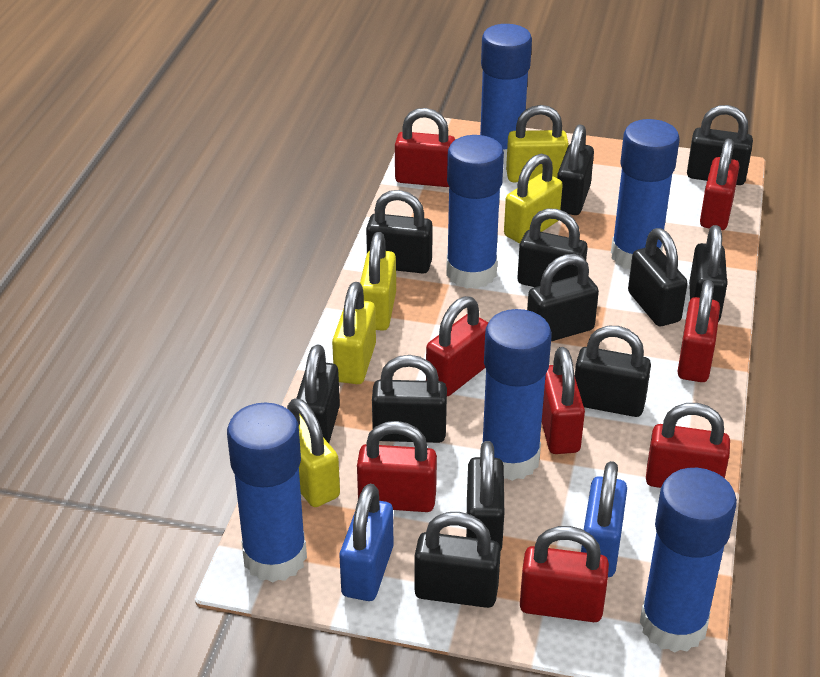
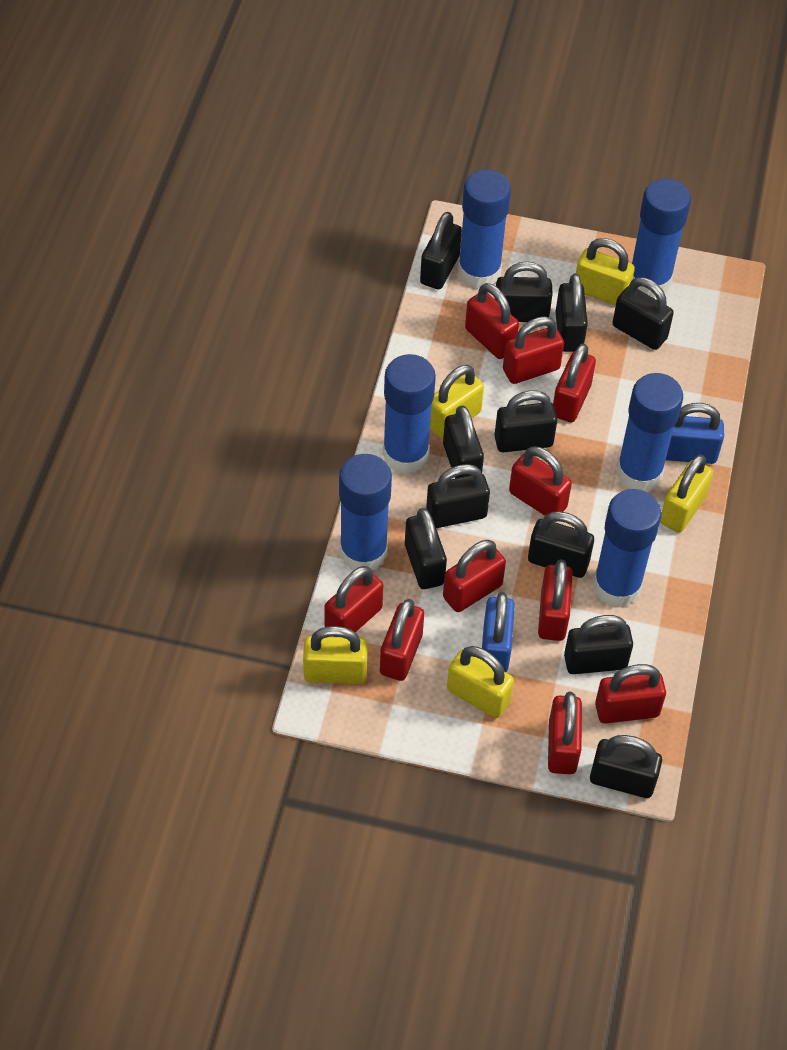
black padlock: [296,344,340,443] [366,190,433,274] [372,355,447,443] [415,512,501,608] [466,441,504,549] [517,208,588,287] [527,254,599,342] [557,124,594,215] [575,326,651,417] [628,228,688,326] [687,105,753,185] [689,225,727,322] = 12 -> [405,508,447,589] [420,212,462,289] [426,464,490,528] [443,405,484,478] [494,262,553,322] [494,390,557,453] [528,511,594,578] [555,274,588,352] [564,615,633,674] [590,735,662,798] [613,277,674,350] = 11
red padlock: [357,421,437,512] [395,108,455,187] [426,296,488,396] [520,526,609,622] [542,347,585,454] [646,403,730,488] [677,280,720,382] [700,139,740,230] = 8 -> [324,566,383,637] [380,599,424,681] [443,540,506,612] [465,283,519,359] [503,316,564,384] [509,446,572,516] [538,559,573,641] [548,692,582,774] [553,344,596,423] [595,664,666,724] = 10

